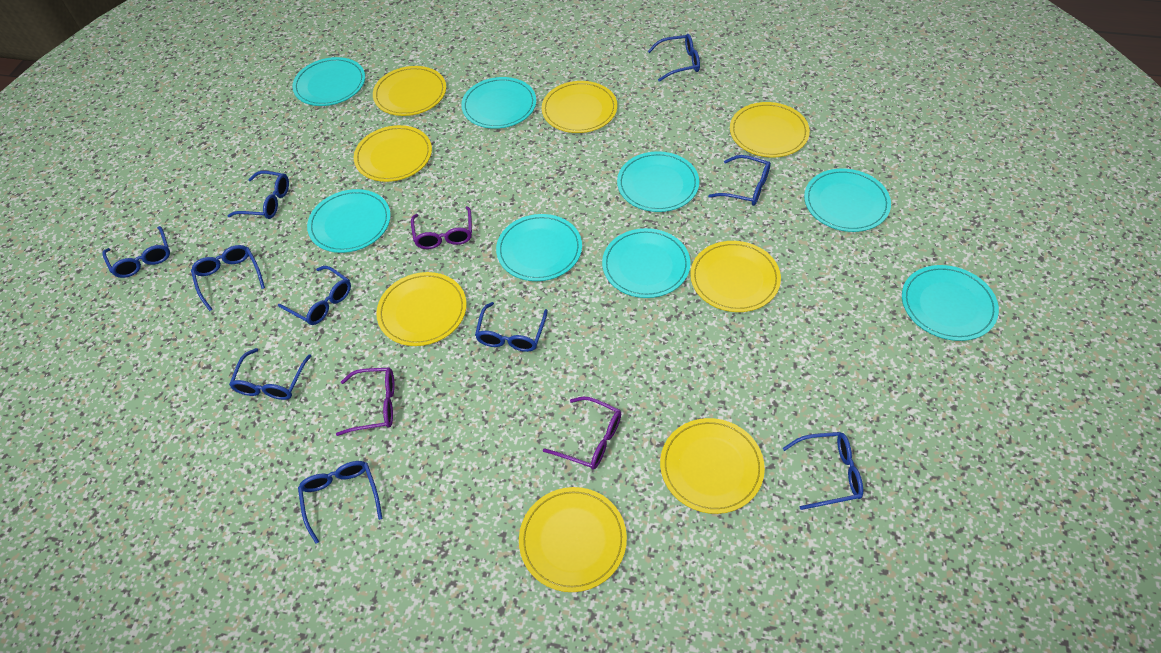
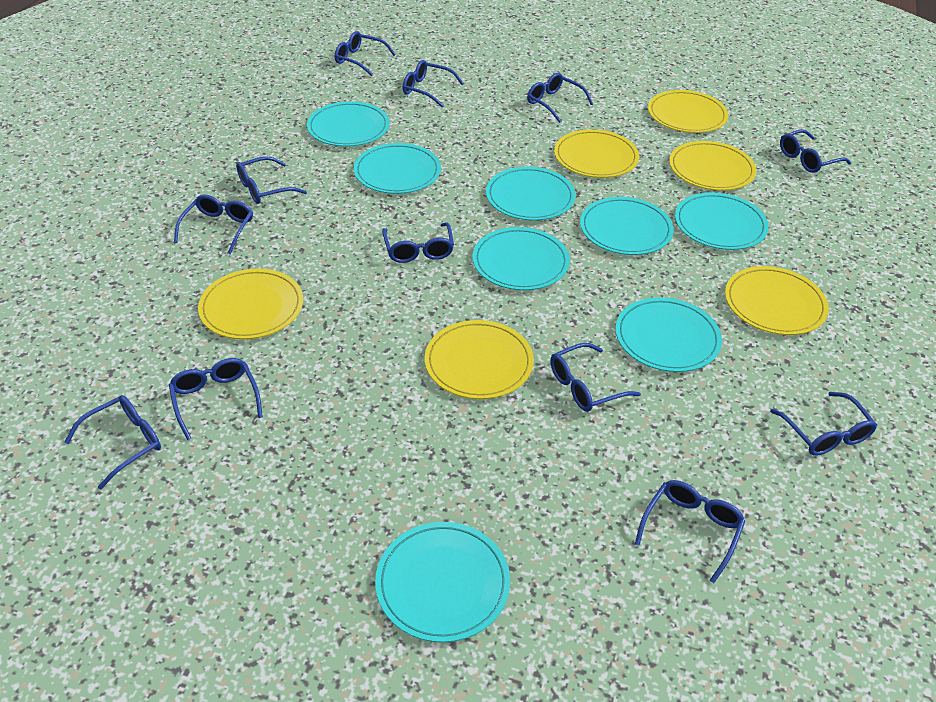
blue glasses: [102,226,170,278] [191,245,265,311] [228,171,289,219] [229,348,311,400] [278,266,351,325] [298,461,383,544] [475,302,548,352] [648,34,700,82] [708,155,771,206] [783,432,863,510] = 10 -> [65,395,161,490] [169,358,263,440] [174,194,253,255] [236,156,307,204] [335,31,396,76] [382,223,454,263] [403,60,464,107] [527,73,593,123] [550,343,641,412] [635,480,745,583] [770,392,877,455] [780,129,851,173] = 12
purple glasses: [336,367,395,436] [411,206,472,249] [543,396,621,470] = 3 -> none = 0
yellow plate: [354,125,432,182] [373,66,446,116] [376,272,467,346] [519,487,627,592] [542,81,617,133] [660,418,765,514] [690,241,781,312] [730,102,810,157] = 8 -> [198,269,303,339] [425,320,534,399] [554,129,639,178] [648,90,728,133] [669,141,756,191] [725,266,829,335] = 6

